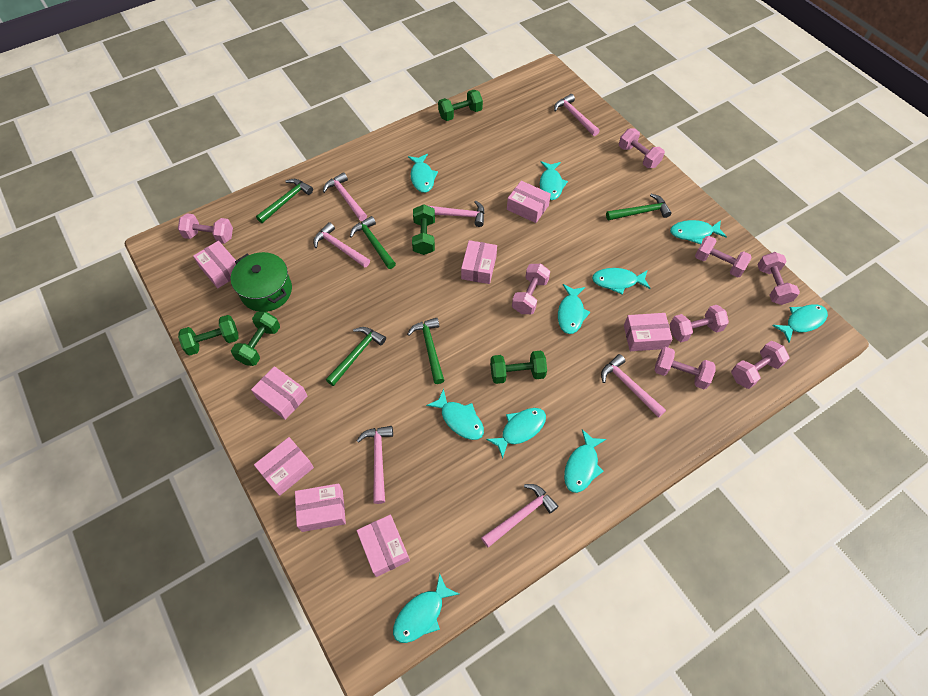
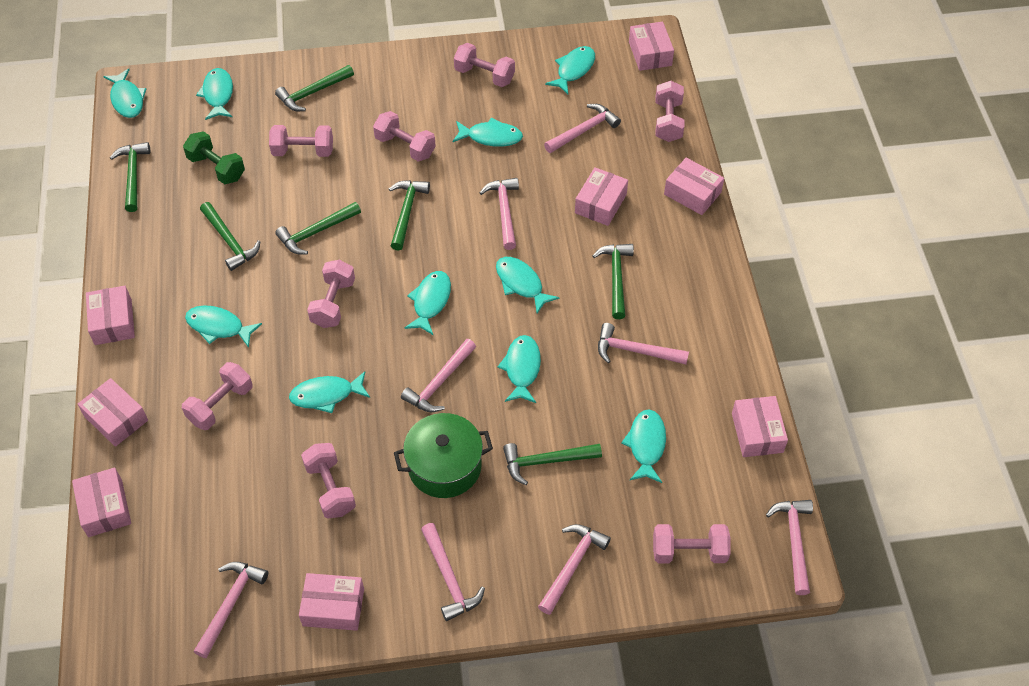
green dumbbell: [178,315,239,356] [231,312,280,366] [412,204,435,255] [438,90,483,121] [490,351,547,384] = 5 -> [183,131,245,184] = 1
green hammer: [256,179,313,223] [326,327,386,386] [350,216,396,269] [407,318,444,384] [606,194,672,221] = 5 -> [110,142,150,212] [200,202,260,271] [275,65,354,111] [275,202,361,255] [389,180,430,251] [503,443,602,485] [593,244,634,319] = 7
pink hammer: [313,222,370,268] [323,172,367,221] [357,426,393,504] [429,201,485,227] [481,484,558,548] [554,94,600,136] [601,354,666,418] = 7 -> [193,562,268,658] [401,339,476,412] [421,523,485,621] [480,178,519,250] [538,524,611,615] [544,104,621,153] [598,323,689,364] [766,500,813,595] = 8

